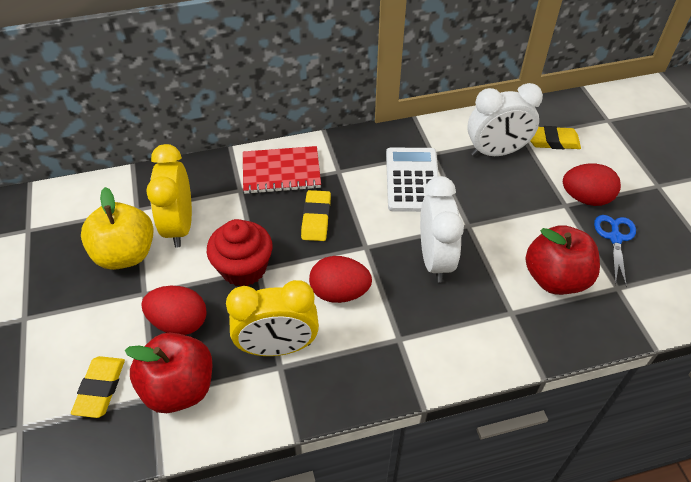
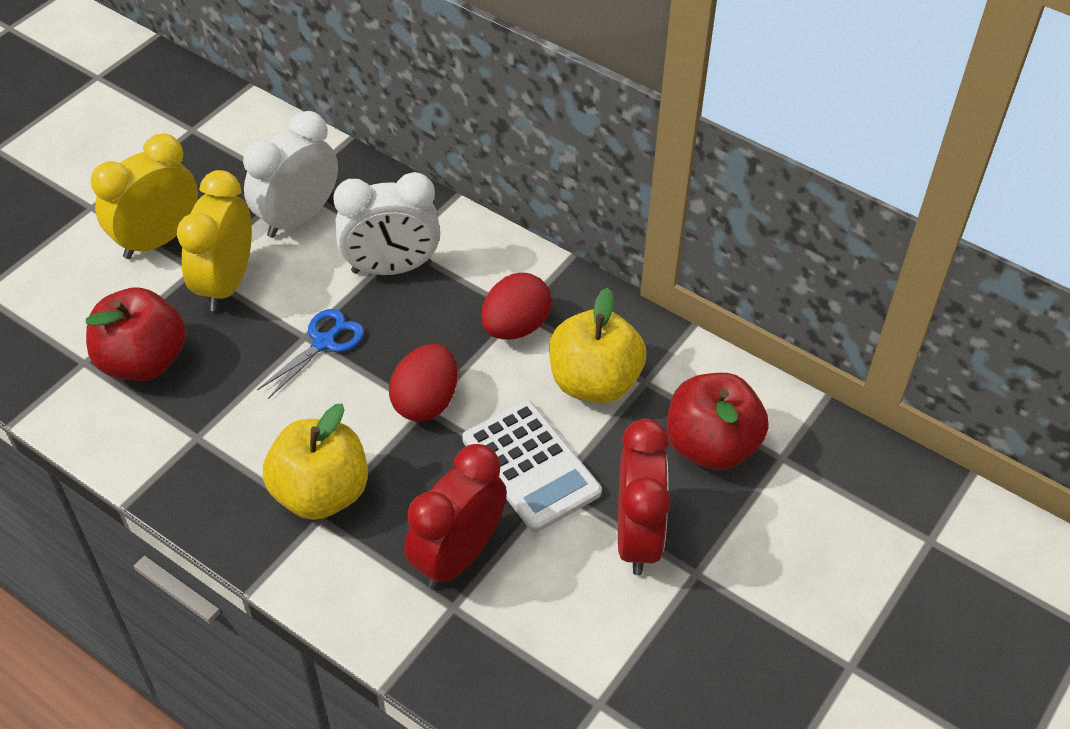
red clock: none = 0 -> [405,444,507,589] [618,419,671,575] = 2
red cupcake: [207,219,273,286] = 1 -> none = 0
red egg: [141,286,207,335] [309,256,372,303] [563,163,621,206] = 3 -> [389,344,458,422] [481,273,552,340] = 2
red notebook: [243,146,321,194] = 1 -> none = 0
yellow apple: [81,187,154,270] = 1 -> [263,404,368,520] [549,288,646,403] = 2
yellow eraser: [71,356,125,418] [301,190,331,241] [530,126,581,149] = 3 -> none = 0

